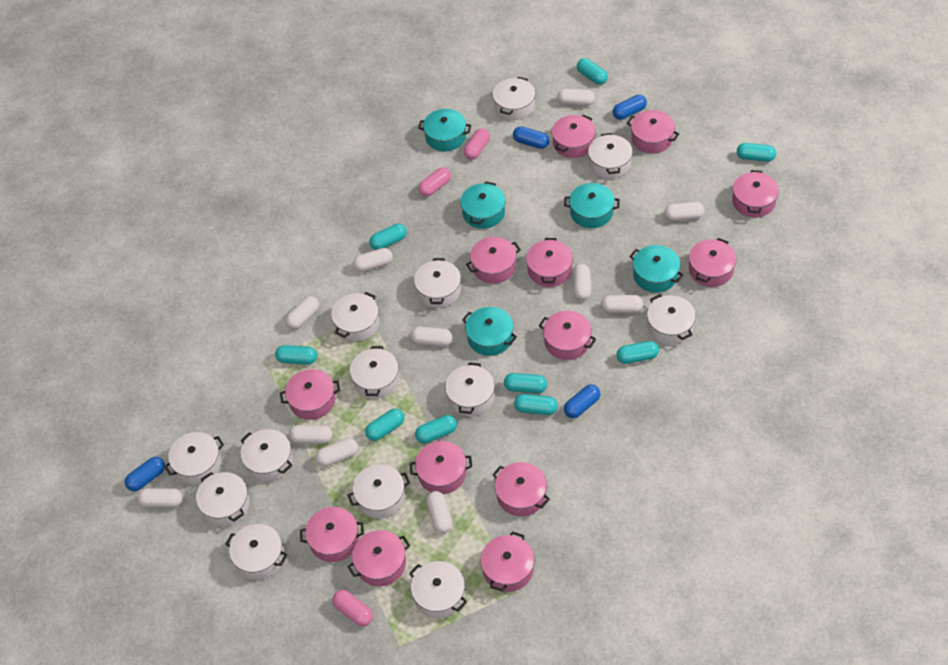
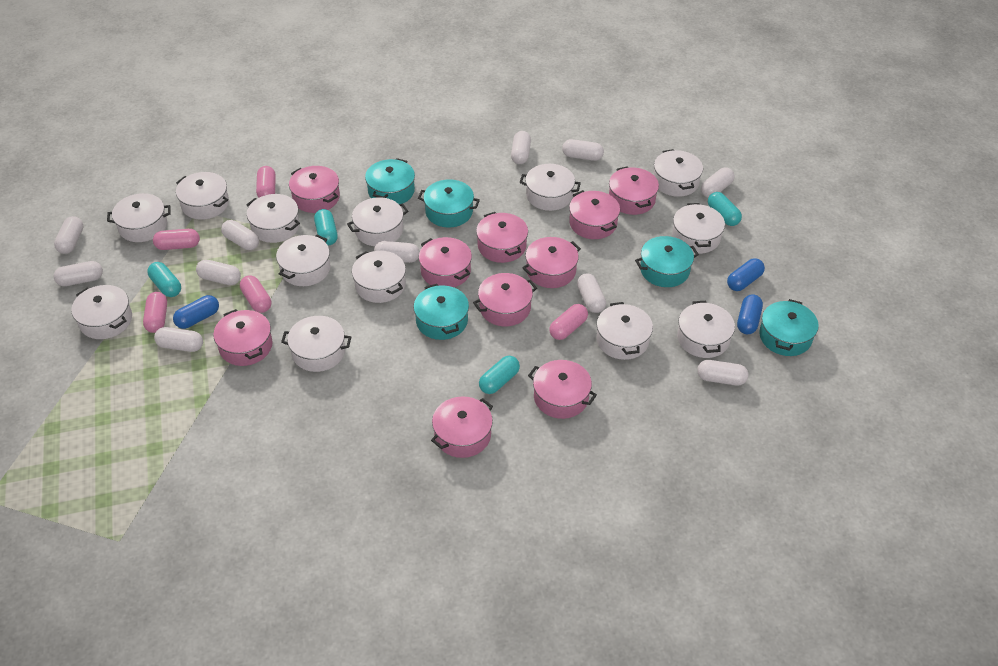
blue capsule: [125,457,165,491] [513,126,549,149] [564,384,600,418] [613,95,647,120] = 4 -> [173,295,219,329] [727,258,765,291] [737,294,763,334] = 3
pink capsule: [332,590,373,626] [418,167,451,197] [464,128,490,159] = 3 -> [143,292,167,333] [153,229,200,250] [240,275,271,313] [256,166,276,197] [549,304,588,340] = 5
pink pot: [280,369,340,420] [300,507,364,562] [348,530,410,587] [410,441,472,494] [466,237,521,284] [480,531,534,592] [492,462,550,516] [526,238,573,287] [539,311,596,360] [552,115,596,158] [627,110,679,153] [689,238,737,287] [732,170,779,217] = 13 -> [213,309,273,366] [289,166,340,213] [419,237,472,287] [431,396,493,458] [473,273,537,326] [476,212,528,263] [523,237,581,288] [528,360,597,419] [569,190,620,239] [609,166,659,215] = 10
turquoise capsule: [275,345,317,365] [365,408,404,441] [369,224,407,250] [415,415,457,444] [504,373,547,393] [514,394,558,415] [577,58,608,85] [616,341,659,364] [737,143,776,162] = 9 -> [147,262,181,297] [314,209,338,245] [479,356,520,394] [708,192,742,226] = 4

